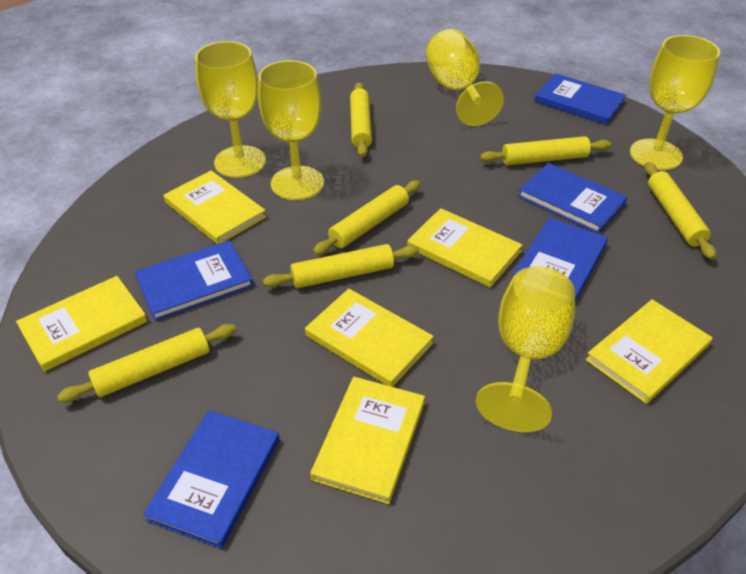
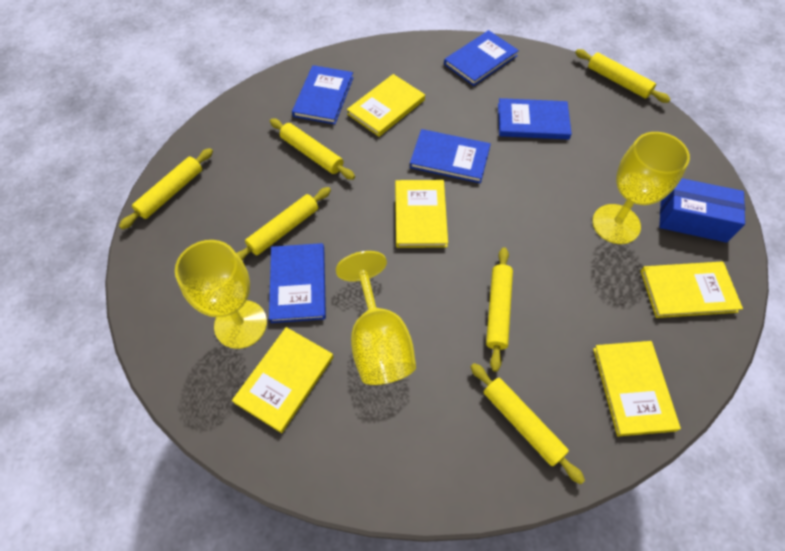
blue box: none = 0 -> [659,178,745,243] = 1
yellow book: [16,276,147,372] [164,171,266,244] [305,289,434,387] [310,377,425,504] [407,208,522,287] [586,299,712,404] = 6 -> [232,327,333,433] [347,74,425,137] [395,180,448,248] [593,341,681,437] [640,262,743,318] = 5
yellow goblet: [195,41,266,178] [258,60,324,200] [426,29,504,126] [476,266,575,432] [630,35,720,170] = 5 -> [175,240,267,349] [336,251,416,385] [592,132,690,244] = 3

